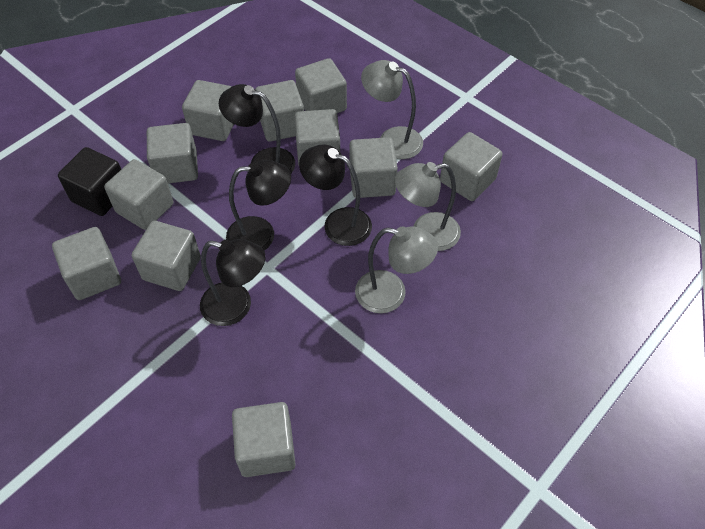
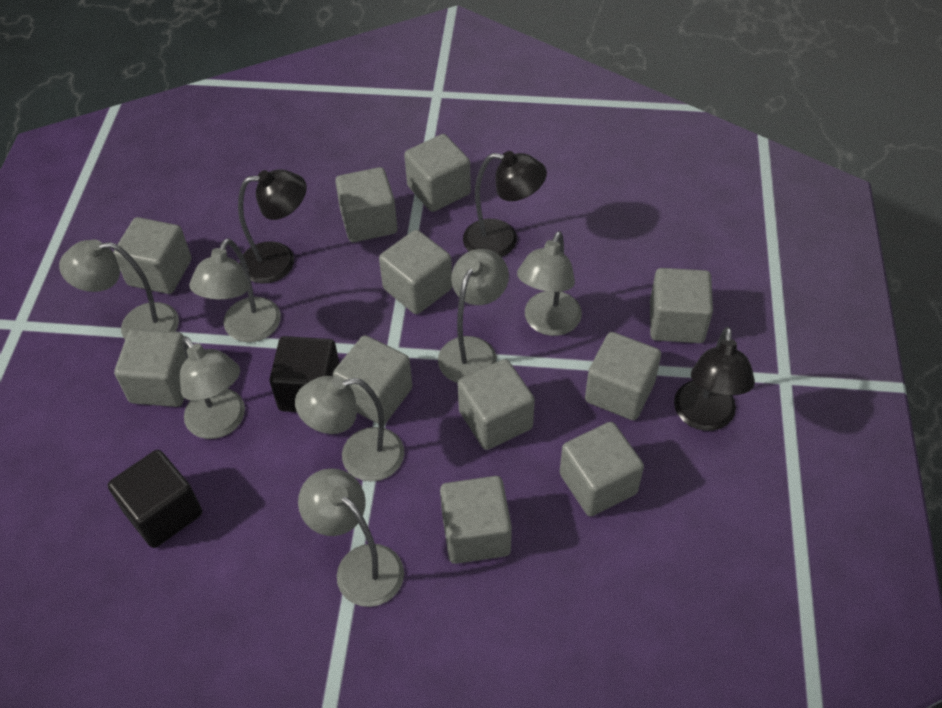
black cube: [58,147,121,216] = 1 -> [108,450,202,548] [269,336,339,412] = 2
black lamp: [200,239,265,326] [219,84,295,173] [226,160,291,251] [299,144,372,246] = 4 -> [238,169,307,283] [463,151,547,257] [674,327,755,431] = 3
grey lamp: [355,226,438,313] [361,60,423,159] [395,162,461,251] = 3 -> [59,239,179,340] [180,336,245,439] [189,238,281,342] [295,376,404,482] [298,468,404,607] [438,249,509,383] [517,231,582,336] = 7

